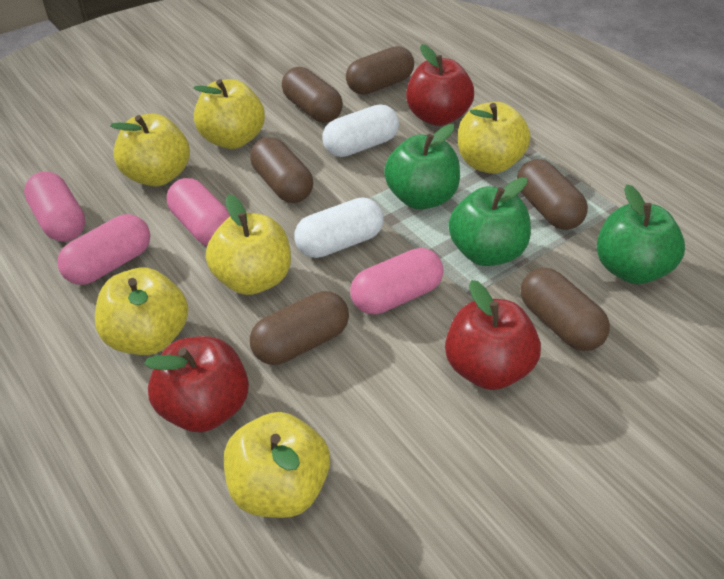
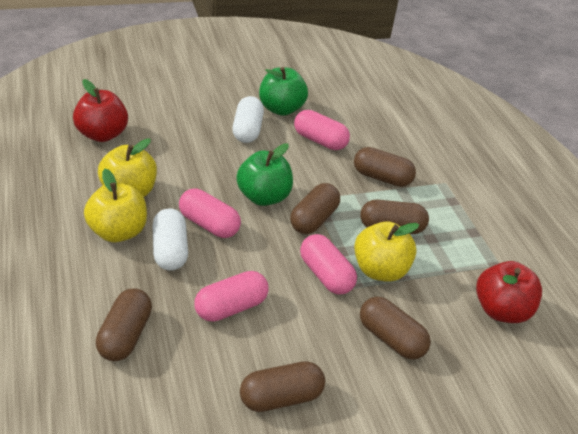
green apple: [384,124,460,209] [448,177,531,266] [597,184,685,284] = 3 -> [236,143,293,206] [259,67,308,116] = 2
red apple: [144,336,249,432] [406,44,474,126] [445,280,541,390] = 3 -> [73,79,128,142] [476,261,542,323] = 2
yellow apple: [95,267,188,355] [110,114,190,187] [193,79,265,149] [206,194,291,295] [224,412,330,518] [458,102,531,174] = 6 -> [84,169,147,242] [98,138,157,197] [354,221,419,282] = 3

